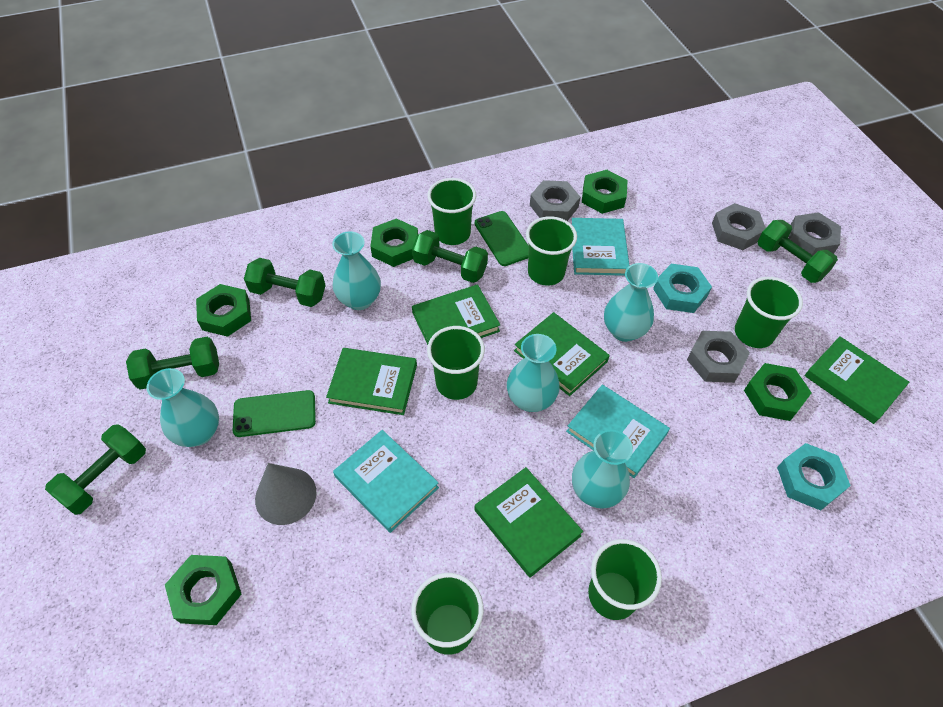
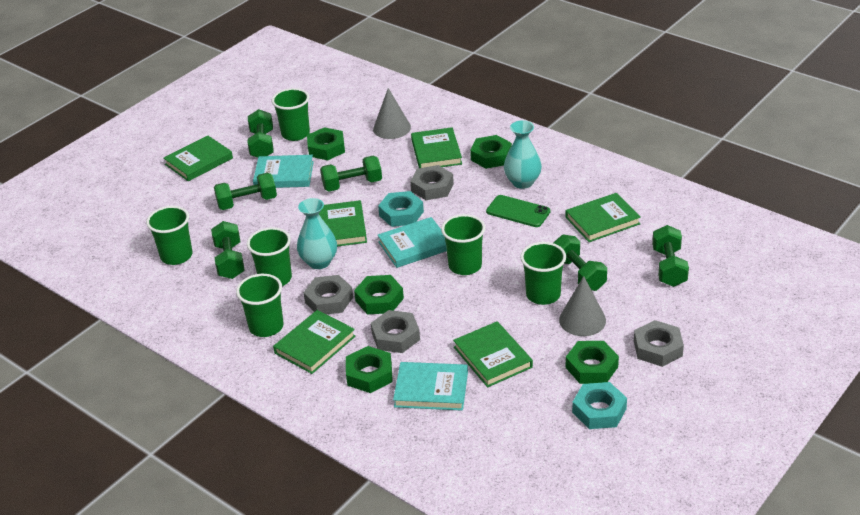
green book: [326,348,417,415] [412,284,500,345] [475,467,583,578] [514,312,610,396] [805,337,909,424] = 5 -> [164,135,233,181] [273,310,356,374] [319,200,367,247] [411,127,462,168] [453,321,533,387] [566,193,641,242] = 6
green dumbbell: [45,424,146,515] [126,337,219,390] [244,258,326,307] [412,230,488,283] [758,220,838,283] = 5 -> [211,221,245,279] [214,173,277,210] [248,109,274,158] [320,156,382,191] [554,235,607,291] [652,225,689,287] = 6
green phone: [233,390,316,437] [475,211,529,266] = 2 -> [486,195,550,227] = 1
grey cone: [255,463,316,525] = 1 -> [373,88,411,139] [559,276,606,336] = 2
turquoise vase: [147,368,219,447] [332,231,381,310] [507,334,560,412] [572,430,633,509] [604,263,658,342] = 5 -> [297,198,337,269] [504,120,542,189] = 2

